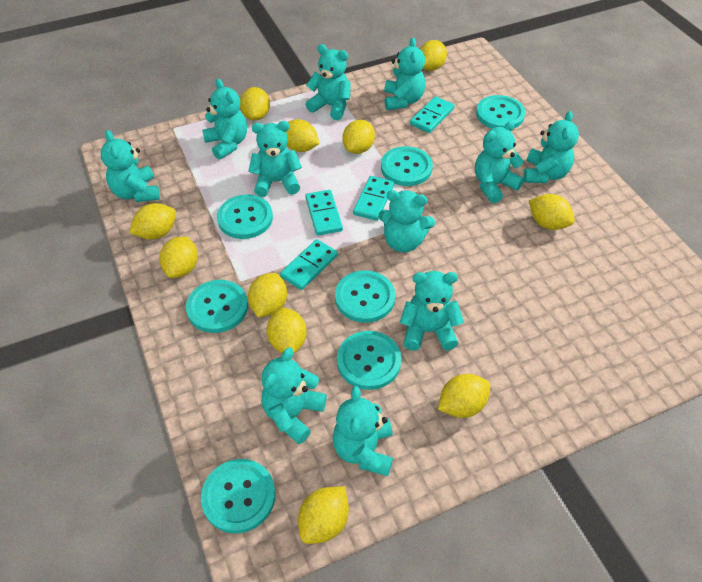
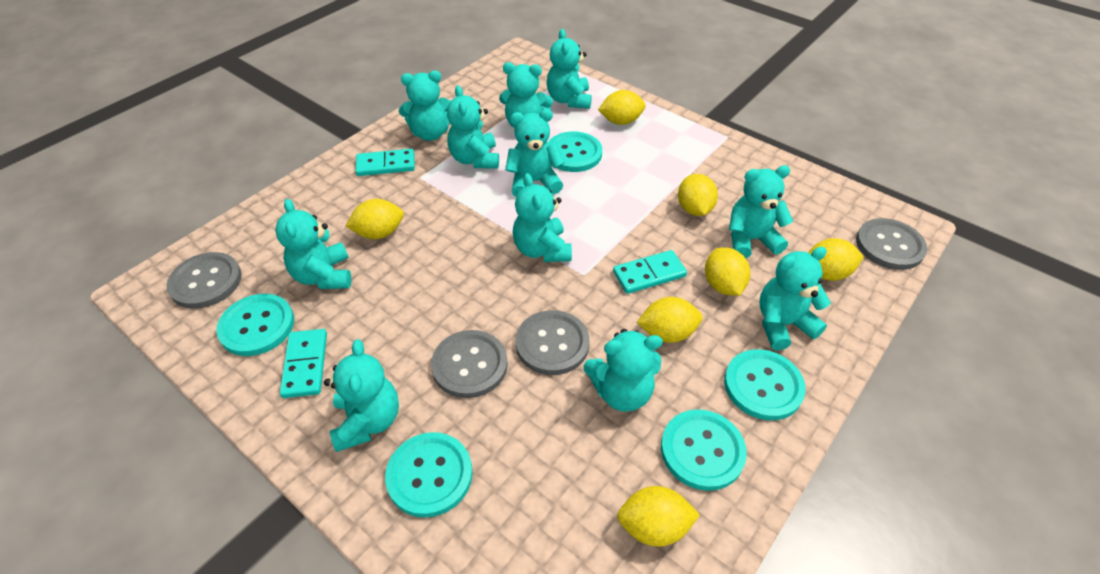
grey button: none = 0 -> [166,252,242,309] [431,330,508,398] [516,310,589,375] [856,218,927,270] = 4
turquoise button: [186,280,248,333] [201,459,276,533] [217,195,273,239] [335,270,395,323] [337,331,401,390] [381,146,433,186] [476,95,525,129] = 7 -> [216,294,294,356] [385,432,473,518] [547,132,602,172] [661,409,747,491] [724,349,806,420] = 5
turquoise domino: [280,239,338,290] [305,190,343,236] [353,176,394,221] [410,96,454,133] = 4 -> [280,329,327,398] [355,149,415,176] [613,250,687,294] = 3
yellow lemon: [129,203,176,240] [159,237,198,278] [240,87,270,120] [248,273,287,317] [267,307,307,354] [286,119,320,152] [298,487,349,544] [342,120,375,154] [420,40,447,71] [438,374,490,418] [529,194,575,230] = 11 -> [346,199,404,239] [598,90,646,125] [617,486,700,547] [637,297,703,343] [678,174,718,216] [705,247,750,296] [808,238,864,281] = 7

